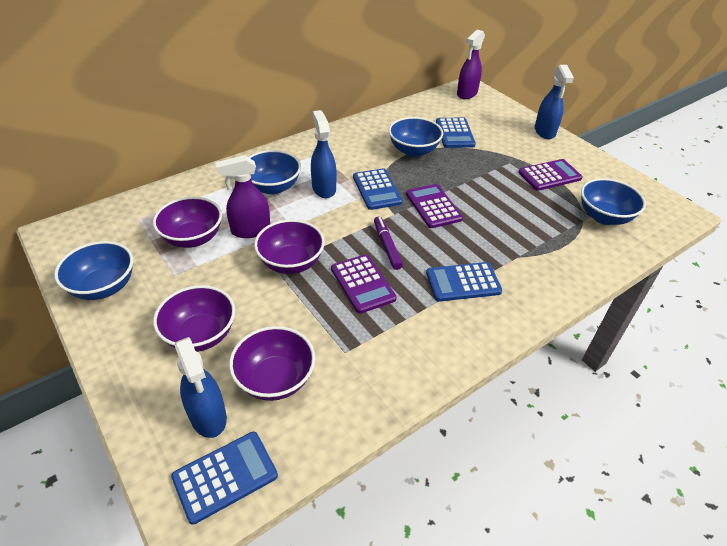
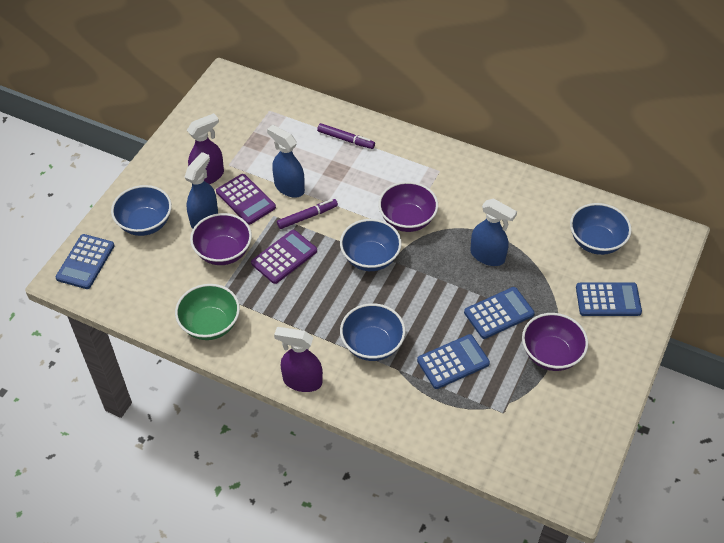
green bowl: none = 0 -> [175,284,240,340] = 1
purple bowl: [153,197,222,248] [153,285,235,352] [229,326,315,401] [254,219,325,274] = 4 -> [190,213,252,265] [378,182,438,232] [522,313,588,371] = 3
purple calculator: [331,254,397,314] [406,184,463,228] [519,159,583,191] = 3 -> [216,174,276,225] [251,230,317,284] = 2
purple marker: [374,216,403,270] = 1 -> [277,199,338,229] [317,123,375,149] = 2

